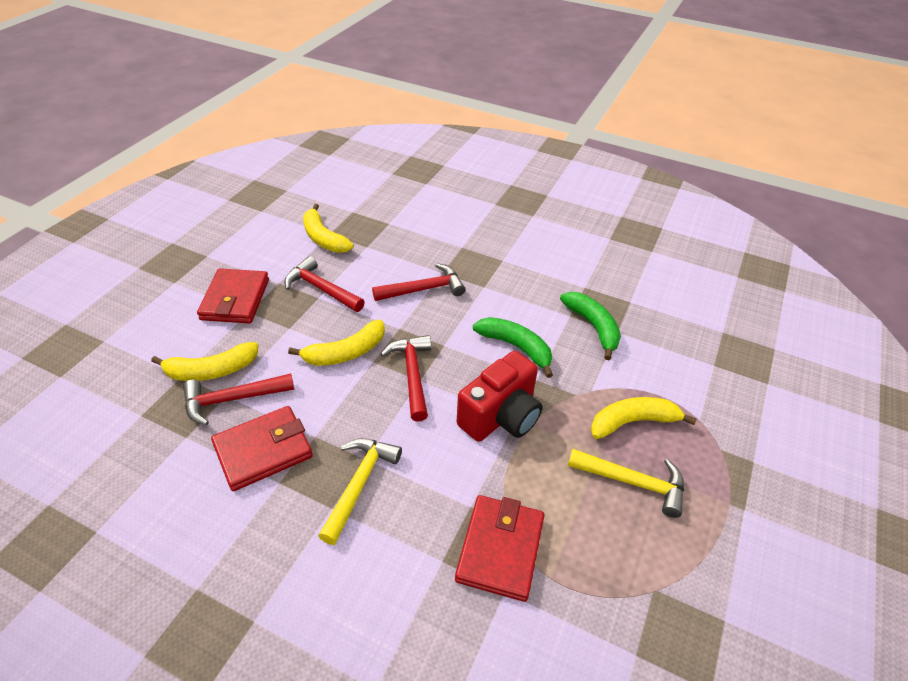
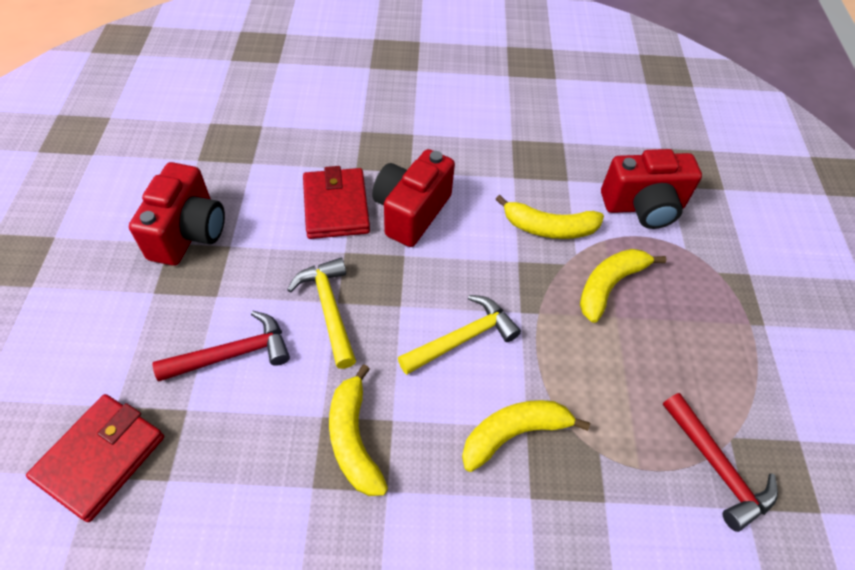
green banana: [473,317,553,378] [560,292,621,360] = 2 -> none = 0
red camera: [457,351,543,442] = 1 -> [129,162,225,266] [372,149,455,247] [601,149,702,229] = 3
red hammer: [183,374,294,425] [284,256,365,312] [372,263,465,301] [381,335,431,422] = 4 -> [152,311,290,381] [663,393,778,532] = 2
red wallet: [197,268,269,324] [211,406,313,491] [455,495,545,602] = 3 -> [26,394,164,522] [303,166,370,239] = 2

